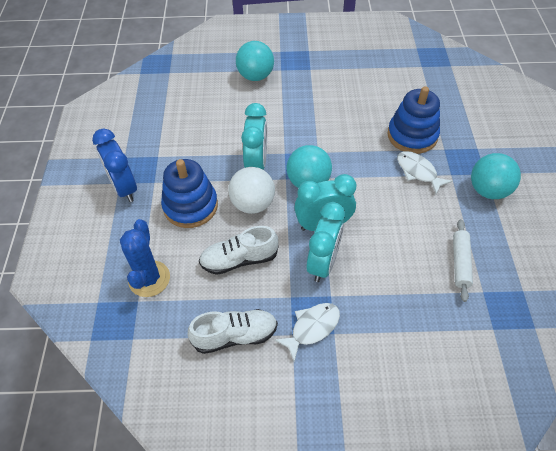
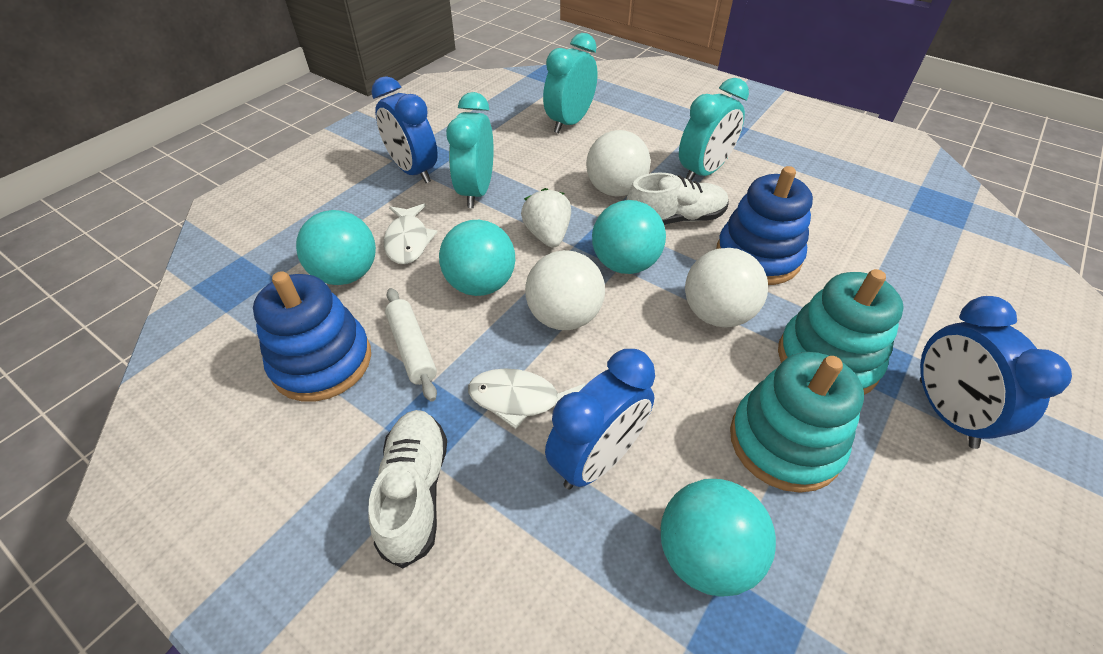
blue cactus: [120,219,170,297] = 1 -> none = 0
blue clock: [92,128,137,202] = 1 -> [371,76,437,183] [545,349,655,490] [920,296,1072,449] = 3
turquoise ball: [236,41,274,81] [287,145,332,188] [471,153,521,199] = 3 -> [296,210,376,285] [439,220,515,296] [592,200,666,274] [661,479,776,596] = 4
turquoise stacking toy: none = 0 -> [730,352,864,493] [778,269,904,395] = 2
white ball: [228,167,275,214] = 1 -> [525,250,605,330] [586,130,651,196] [685,248,768,328] = 3
white strawberry: none = 0 -> [521,188,571,248] = 1

